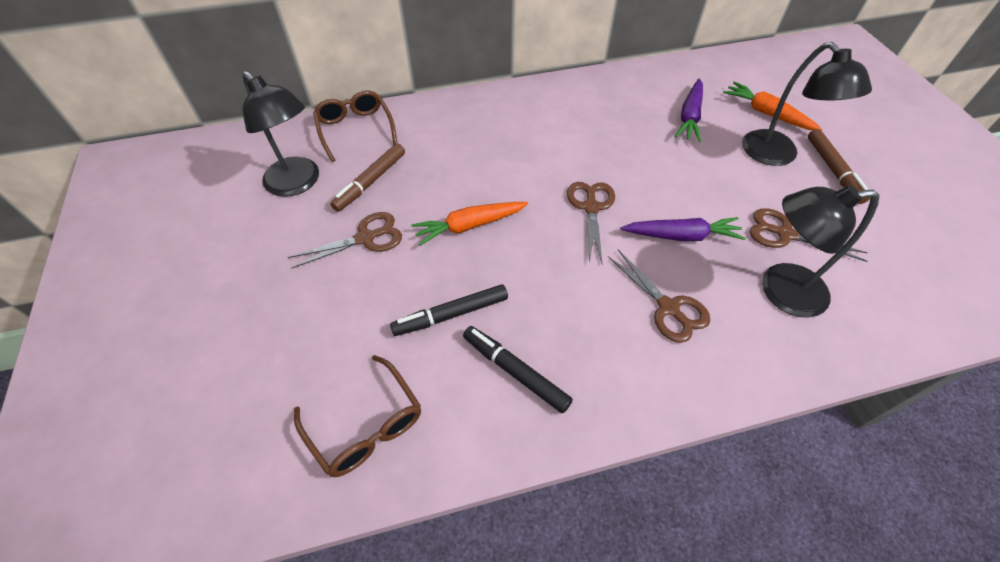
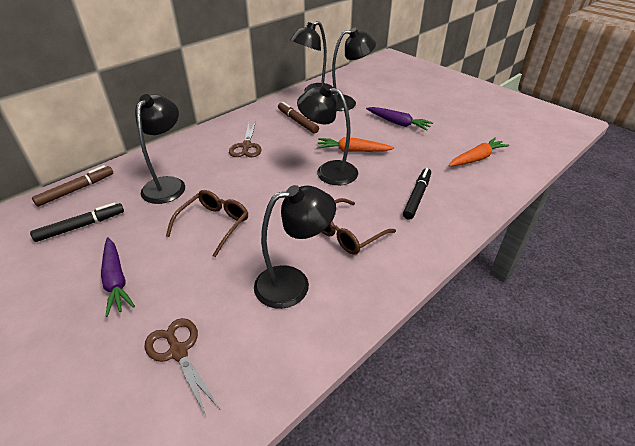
black lamp: [242,71,319,197] [742,42,872,166] [762,185,879,318] = 3 -> [135,94,185,204] [254,185,336,309] [290,21,334,94] [297,84,358,185] [332,28,376,111] = 5
brown scissors: [288,212,402,268] [567,182,615,263] [608,250,710,343] [750,208,868,262] = 4 -> [145,318,220,416] [229,122,262,157] = 2

